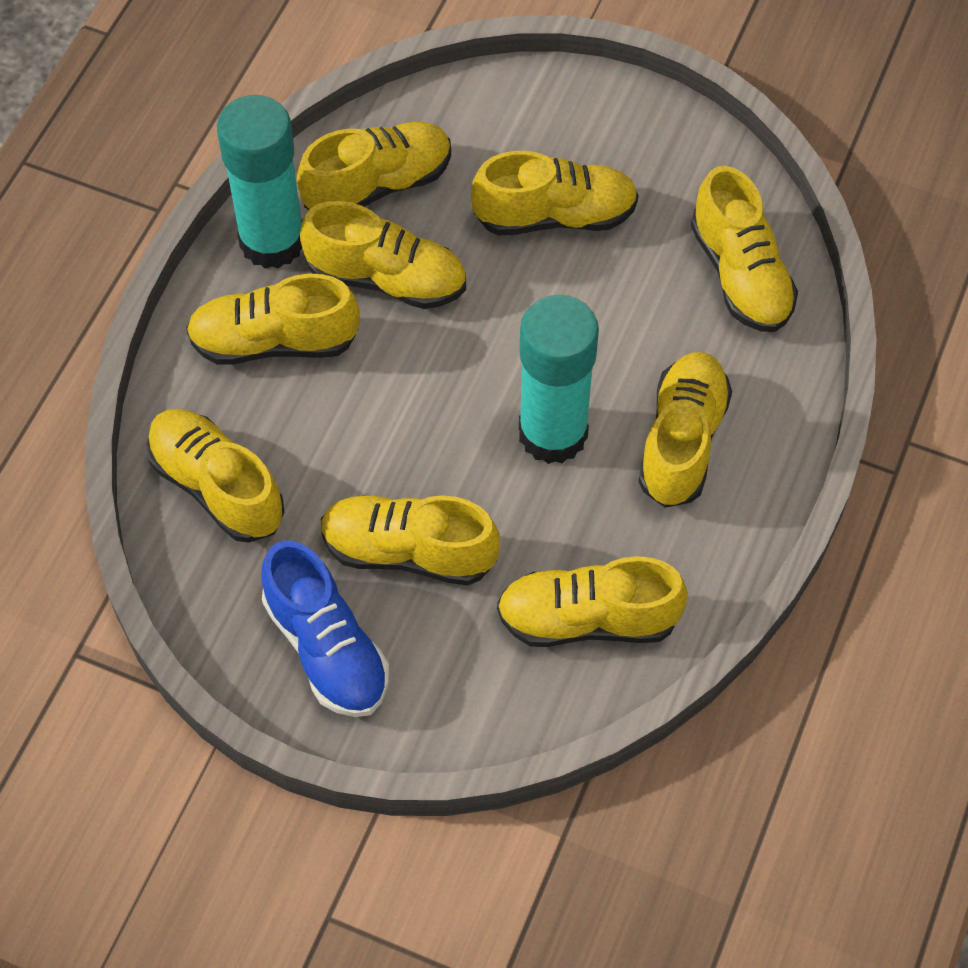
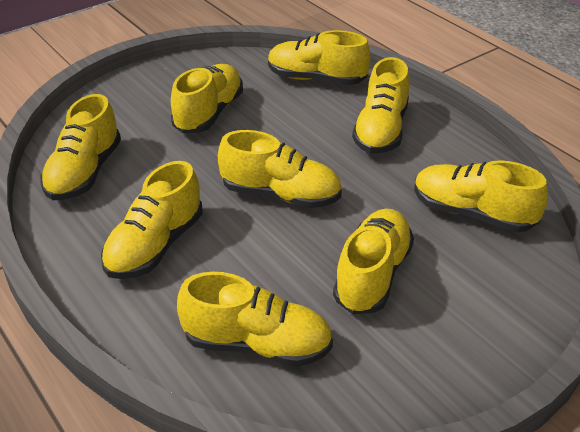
blue shoe: [261,540,389,717] = 1 -> none = 0
turquoise glue stick: [217,95,302,269] [519,295,599,464] = 2 -> none = 0

